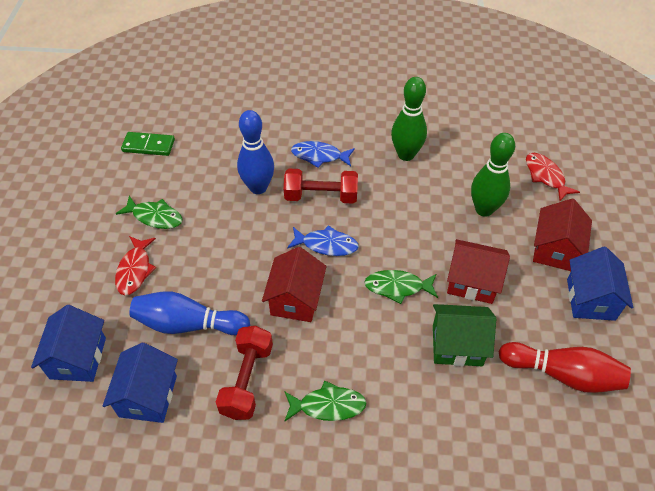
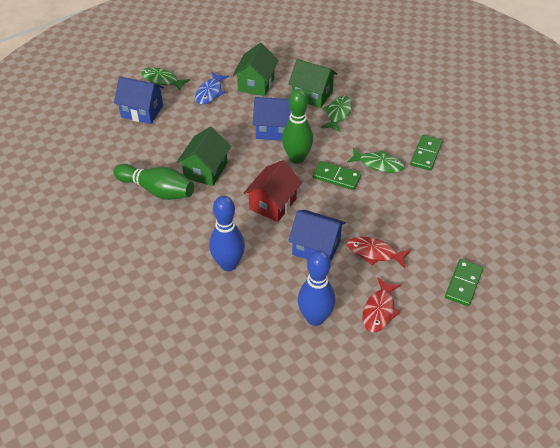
blue fish: [287,225,359,256] [291,141,355,168] = 2 -> [195,72,229,105] = 1
green domino: [121,132,175,156] = 1 -> [313,161,362,190] [410,135,442,171] [445,259,483,306] = 3
green house: [433,304,496,366] = 1 -> [177,126,231,186] [233,43,279,96] [288,59,337,108] = 3
red bowling pin: [499,342,631,393] = 1 -> none = 0
red dumbbell: [216,326,273,420] [284,169,358,204] = 2 -> none = 0
red house: [262,247,327,322] [447,239,510,304] [533,198,592,271] = 3 -> [244,160,302,222] = 1

